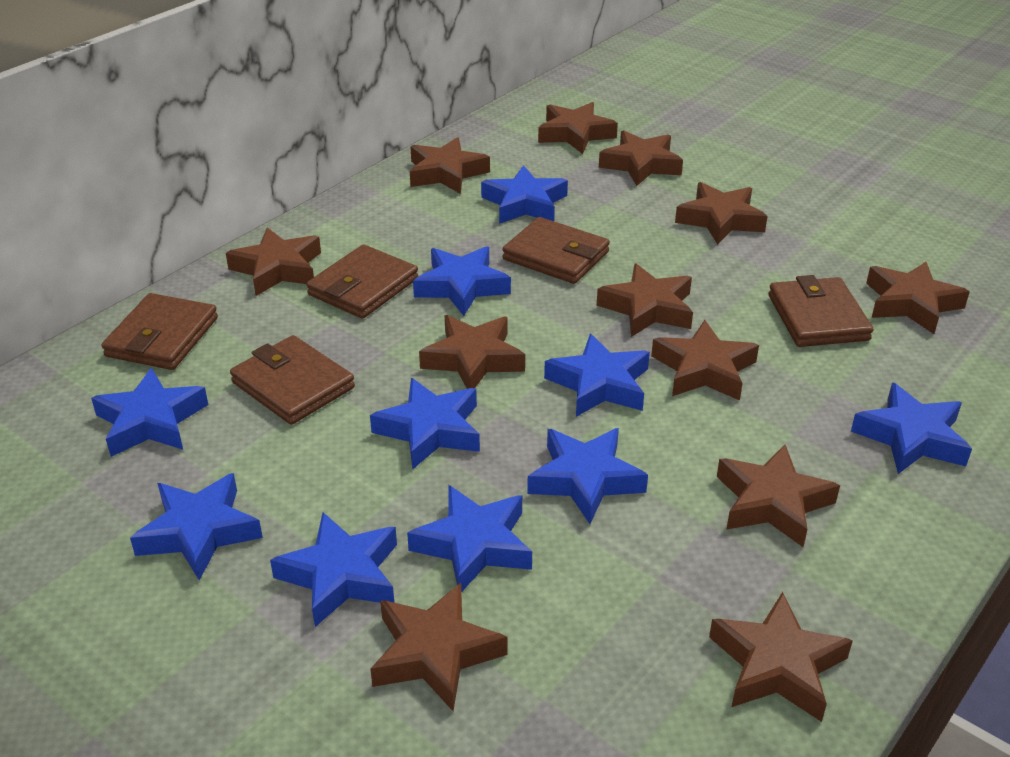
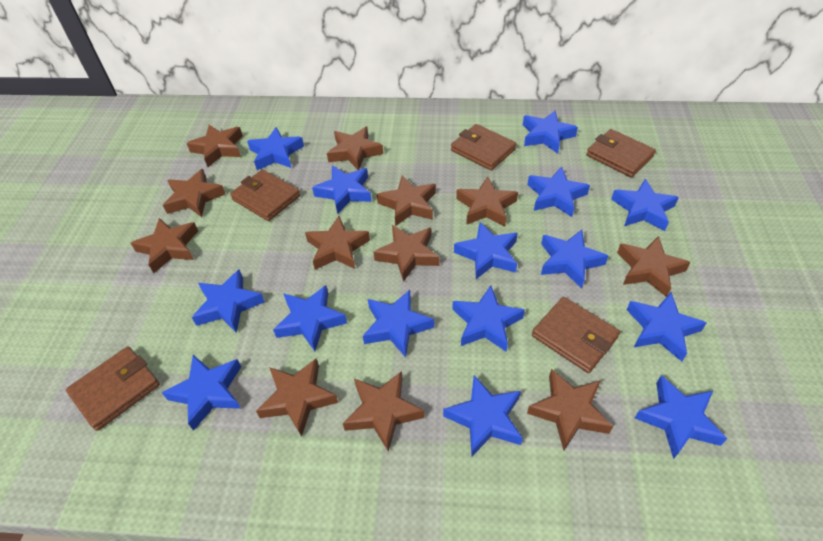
blue star: [91,368,208,457] [130,473,263,580] [270,512,397,627] [370,378,480,470] [407,485,532,592] [413,246,511,316] [481,165,568,224] [527,428,648,524] [544,334,650,417] [851,383,972,474] = 10 -> [162,355,241,431] [192,269,265,333] [247,127,304,170] [273,285,347,351] [312,165,372,214] [363,290,434,357] [443,375,523,456] [452,285,525,352] [454,222,518,279] [523,111,578,154] [527,166,590,217] [541,230,608,289] [611,179,679,231] [627,292,707,362] [635,375,727,459] = 15

